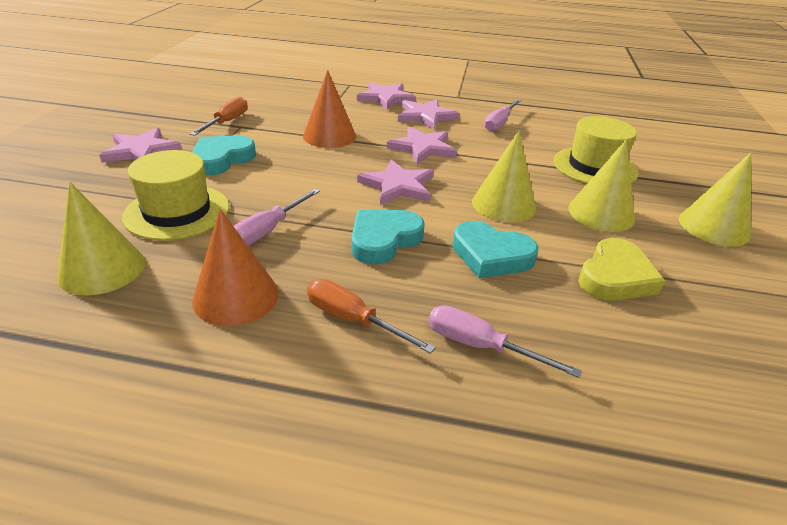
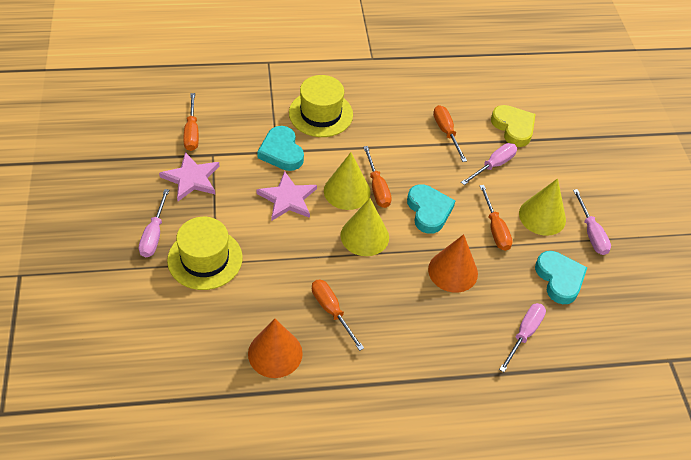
orange screwdriver: [190,97,248,136] [307,279,436,354] = 2 -> [183,93,199,151] [312,280,364,351] [363,146,392,208] [433,105,467,162] [480,185,513,251] = 5
pink screwdriver: [234,189,320,245] [429,305,582,378] [484,99,521,132] = 3 -> [139,189,169,257] [461,143,517,185] [499,303,546,372] [573,189,611,255] = 4
pink star: [99,128,182,163] [357,82,416,110] [357,159,433,205] [387,127,457,164] [398,99,459,130] = 5 -> [159,152,219,201] [256,171,317,220] = 2
yellow cone: [57,182,145,296] [472,130,536,223] [568,139,635,232] [679,152,751,246] = 4 -> [324,152,371,210] [341,198,389,256] [519,178,566,236] = 3

